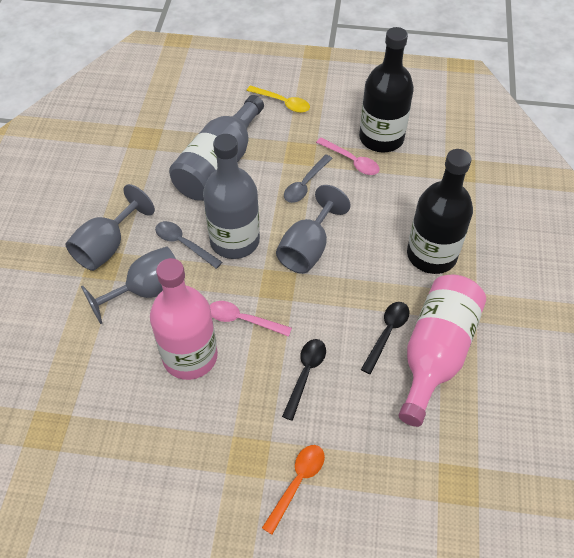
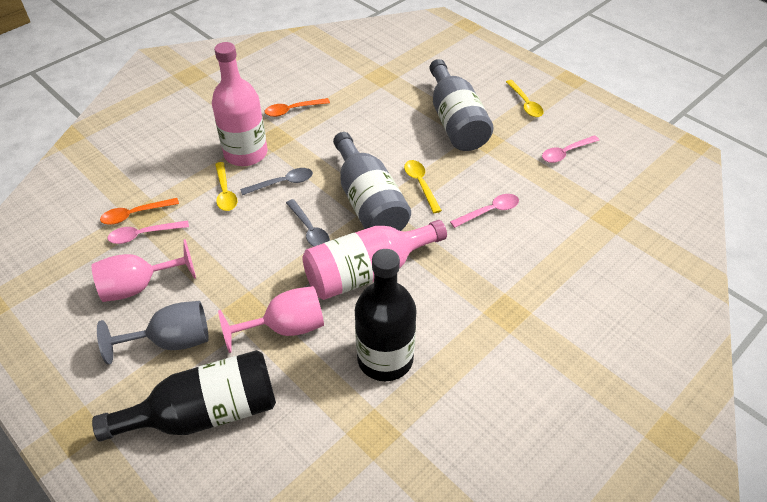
black spoon: [282,339,326,421] [361,302,410,374] = 2 -> none = 0
grey goblet: [66,184,155,271] [81,246,185,324] [276,185,351,274] = 3 -> [97,301,209,364] = 1
orange spoon: [262,445,325,535] = 1 -> [100,198,179,225] [265,98,330,117] = 2
pink goblet: none = 0 -> [92,239,196,302] [218,286,324,353] = 2
pink spoon: [210,301,292,337] [316,138,379,175] = 2 -> [107,220,189,244] [450,194,519,228] [542,135,599,163] = 3
yellow spoon: [247,85,310,113] = 1 -> [215,162,237,211] [404,160,442,213] [506,80,544,117] = 3

